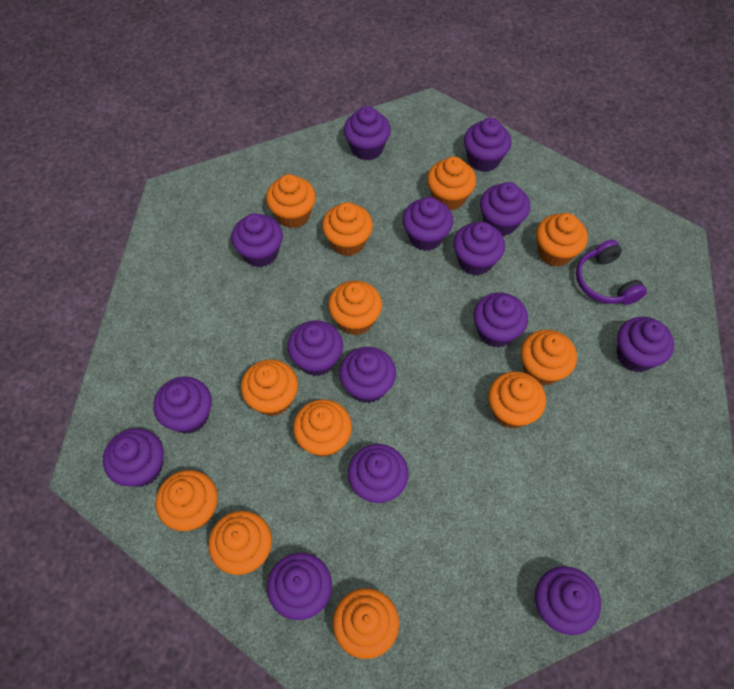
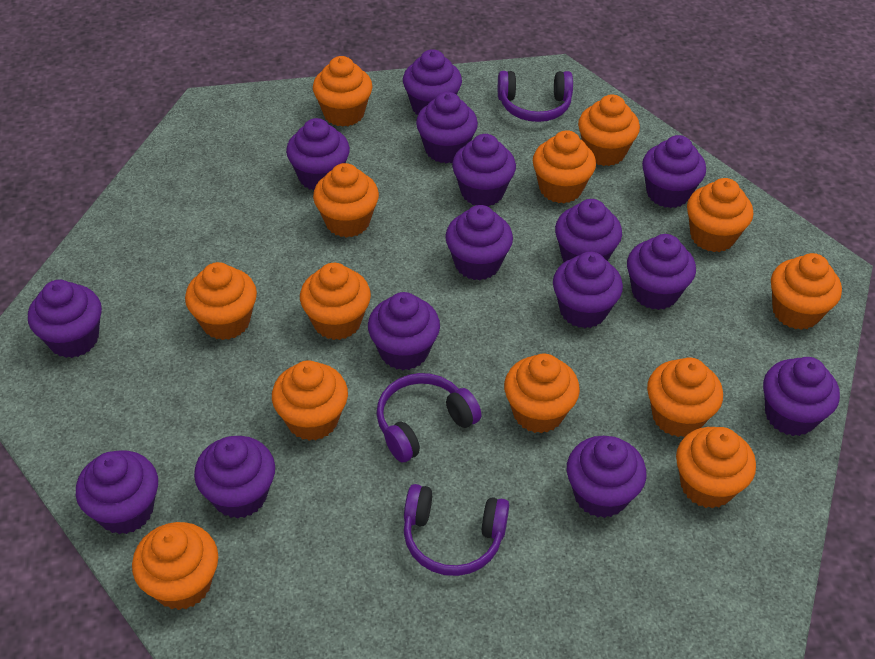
orange cupcake: [155,470,218,531] [208,511,272,575] [241,359,298,416] [266,174,316,228] [293,399,352,457] [322,202,373,256] [328,280,382,335] [333,588,399,659] [427,156,476,211] [488,371,546,429] [521,330,577,386] [536,213,588,267] = 12 -> [132,522,218,610] [185,262,257,340] [272,360,348,441] [300,263,371,340] [313,56,373,127] [313,163,379,238] [504,354,580,433] [533,130,596,203] [578,94,640,166] [647,357,723,437] [676,427,756,509] [687,178,753,252] [771,253,842,330] = 13
purple headphones: [576,240,647,305] = 1 -> [377,373,481,463] [404,484,509,576] [498,71,573,122] = 3

